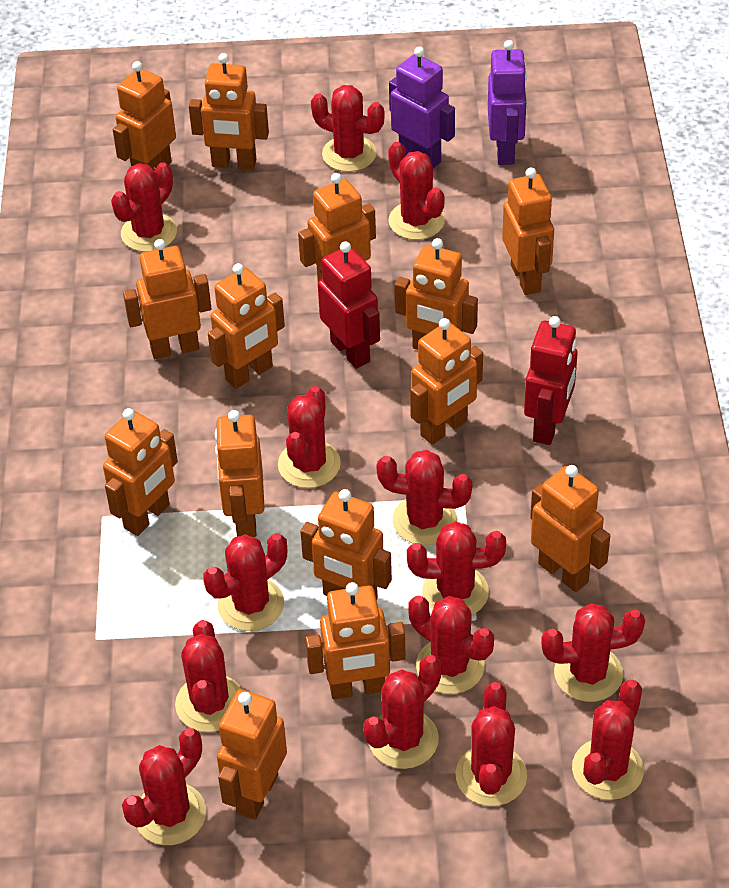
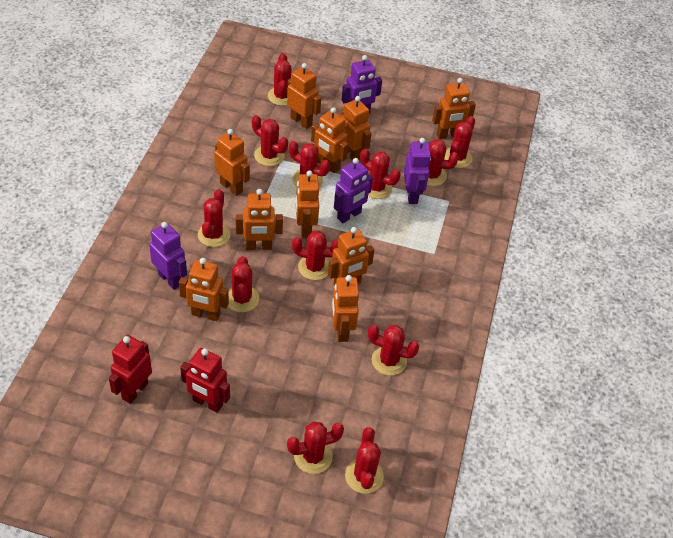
orange robot: [103,408,178,536] [113,61,176,170] [123,239,211,359] [189,53,269,170] [208,263,285,389] [215,410,265,537] [217,689,287,820] [298,173,376,281] [300,489,392,600] [305,582,406,700] [394,238,478,350] [410,318,483,445] [502,168,554,295] [530,465,610,592] = 14 -> [179,258,229,321] [214,129,250,196] [236,189,283,250] [287,63,321,129] [296,170,319,238] [311,107,348,173] [328,227,374,286] [332,275,359,342] [341,96,372,160] [432,78,476,139] = 10
purple robot: [389,47,455,168] [488,40,527,165] = 2 -> [149,222,187,290] [334,158,373,223] [341,55,382,114] [404,138,431,204] = 4
red cactus: [111,162,177,252] [122,728,206,845] [175,620,241,732] [203,533,287,631] [278,386,341,488] [311,85,385,172] [363,655,442,769] [376,450,473,545] [388,142,445,240] [407,521,506,615] [408,595,494,694] [456,682,527,806] [541,603,645,702] [572,680,644,800] = 14 -> [198,189,231,247] [228,256,259,312] [252,115,288,166] [268,53,292,106] [287,421,344,474] [289,141,330,187] [292,231,338,280] [345,427,384,494] [360,148,400,199] [368,325,419,376] [417,139,459,186] [444,116,475,168] = 12

